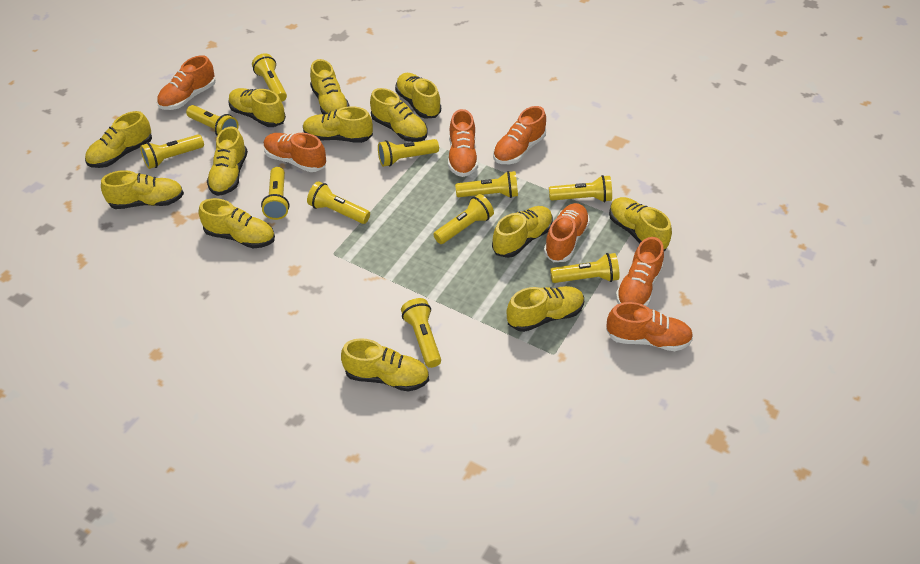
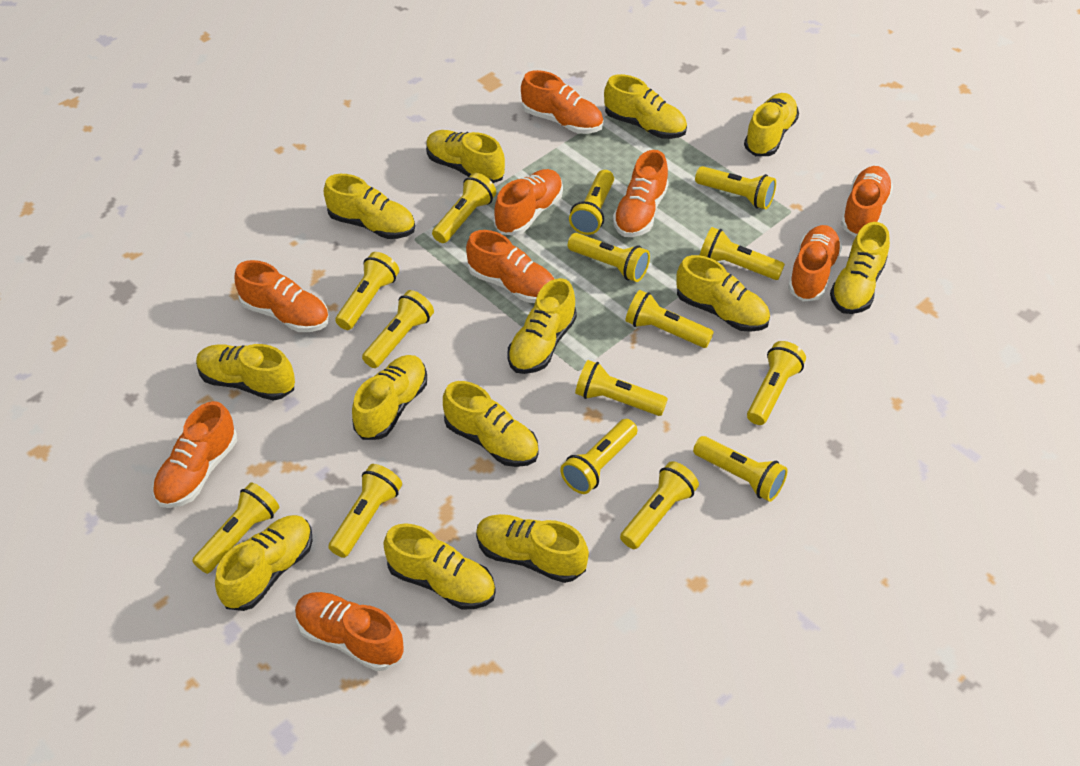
orange shoe: [157,55,216,110] [264,133,326,172] [448,109,478,177] [493,106,546,164] [544,203,590,262] [606,302,693,351] [616,237,664,307] = 7 -> [152,401,237,508] [235,260,329,332] [295,592,403,671] [466,230,554,303] [494,169,563,236] [521,70,603,134] [613,150,669,237] [788,225,842,301] [841,166,893,237] = 9
yellow flashlight: [140,134,204,169] [186,105,239,136] [252,53,287,102] [261,167,289,220] [307,181,370,224] [378,139,439,167] [401,298,441,368] [433,194,494,244] [455,171,518,198] [549,175,612,202] [550,253,620,283] = 11 -> [192,482,279,574] [328,464,402,558] [335,252,399,330] [362,290,434,368] [432,173,496,243] [560,419,637,494] [568,233,650,282] [569,170,614,235] [575,360,668,416] [620,461,699,549] [626,290,714,348] [693,436,788,502] [695,166,776,209] [700,227,785,280] [747,341,806,425] = 15

